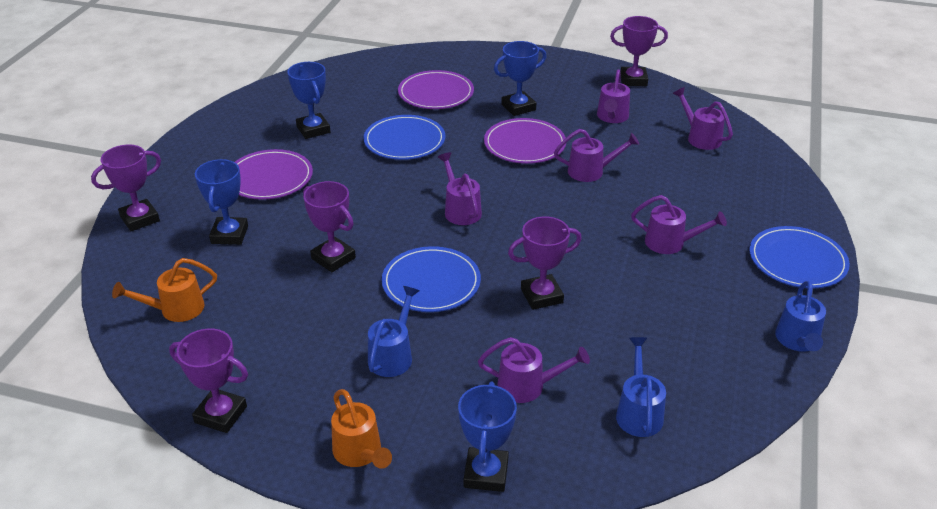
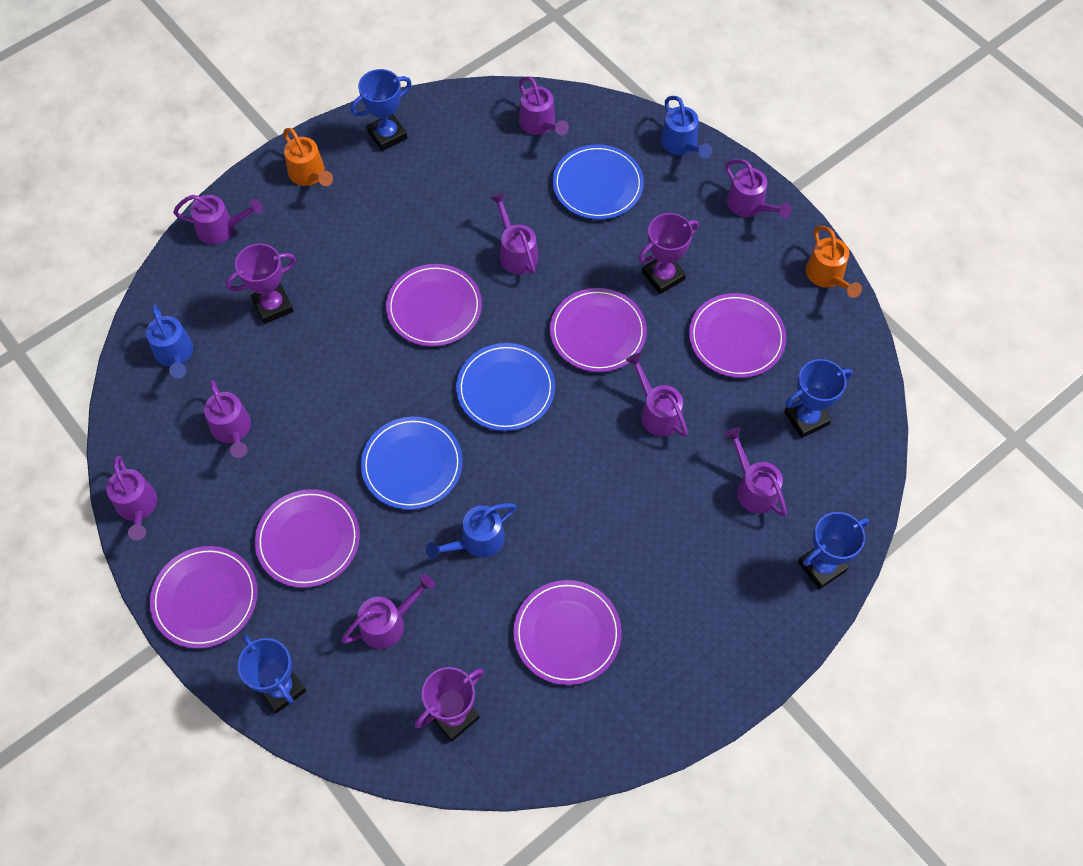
purple plate: [235,149,313,200] [398,70,474,109] [484,118,566,164] = 3 -> [150,546,258,649] [255,489,360,588] [386,264,482,347] [513,580,622,685] [550,288,647,372] [689,293,786,378] = 6
purple trophy: [91,145,161,231] [169,328,248,433] [303,181,356,272] [508,217,582,310] [610,16,668,86] = 5 -> [226,244,296,324] [415,667,484,742] [638,213,699,294] = 3
purple watering can: [438,152,482,225] [478,337,590,403] [554,129,639,182] [597,70,630,123] [631,195,727,254] [673,87,733,150] = 6 -> [106,456,157,540] [173,195,263,245] [204,380,251,458] [341,574,435,649] [491,193,538,274] [519,76,569,135] [626,353,688,437] [725,159,792,218] [725,427,787,516] = 9

